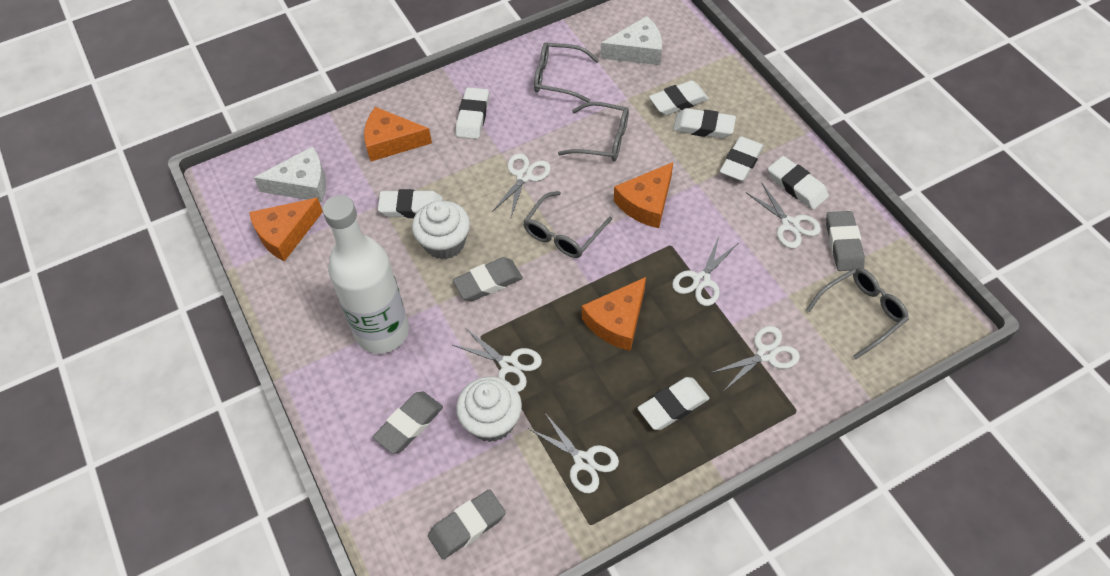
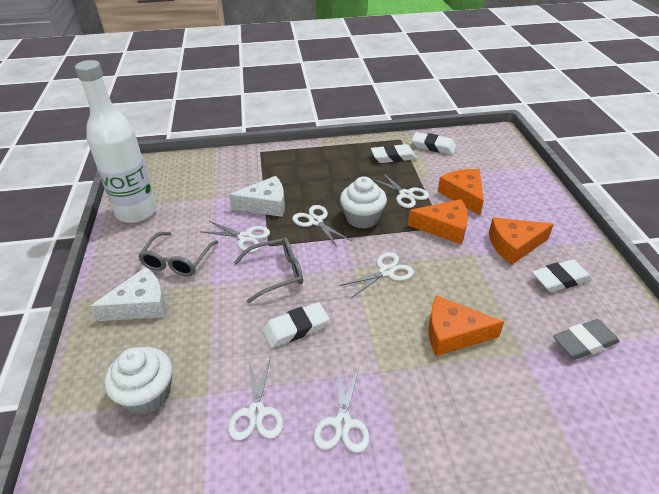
grey eraser: [373,391,443,454] [428,489,506,559] [453,257,523,301] [826,211,865,271] = 4 -> [553,319,620,360] = 1
grey glasses: [523,191,612,258] [534,42,599,102] [558,102,629,161] [806,268,909,359] = 4 -> [138,232,218,276] [234,237,303,303] = 2
white eraser: [378,189,443,218] [455,87,489,139] [637,377,709,430] [649,80,709,115] [673,108,736,138] [719,136,764,181] [768,156,829,210] = 7 -> [262,302,329,348] [371,144,417,163] [412,132,457,155] [532,259,592,292] = 4

